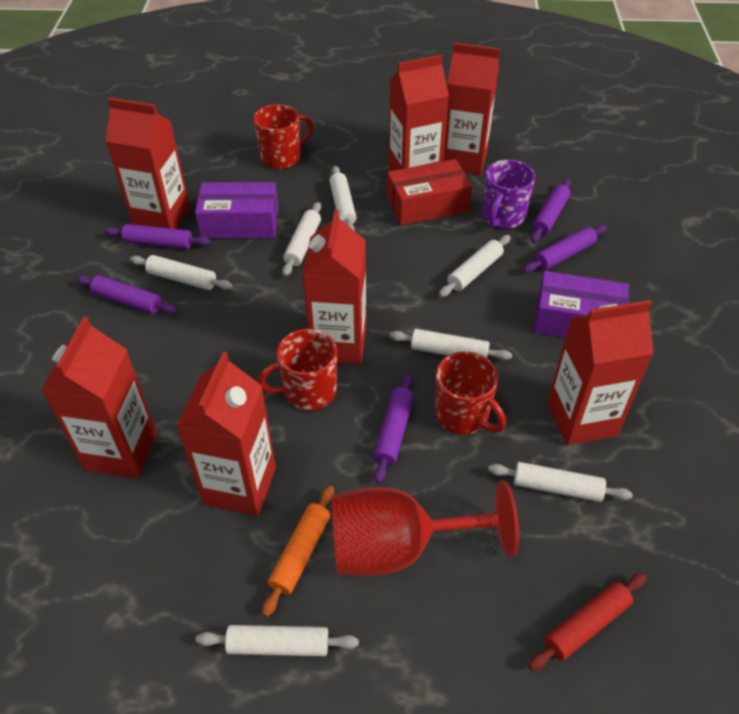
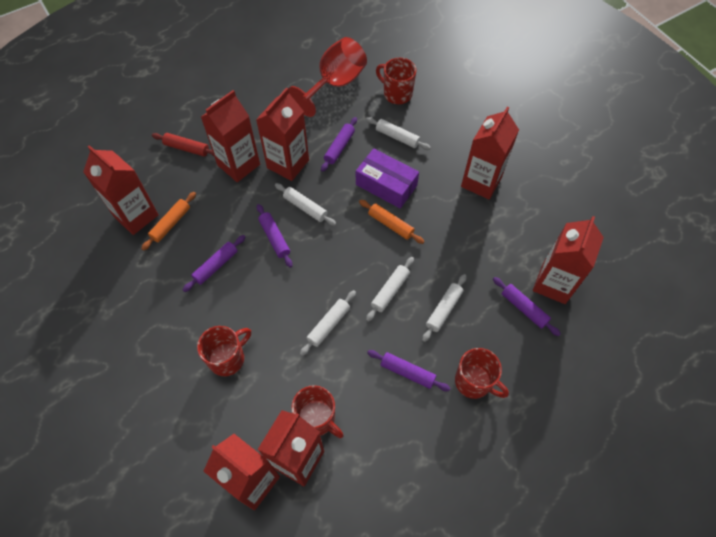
orange rolling pin: [262,486,334,617] = 1 -> [141,192,196,251] [359,200,425,244] = 2
purple box: [195,182,278,238] [534,271,629,338] = 2 -> [356,148,419,209] = 1
purple mug: [483,160,535,229] = 1 -> none = 0
red box: [387,159,472,225] = 1 -> none = 0
red mug: [253,104,313,169] [258,329,337,410] [435,351,506,435] = 3 -> [197,326,251,376] [291,385,344,438] [376,58,416,104] [455,348,509,399] = 4
white rolling pin: [130,255,233,290] [196,625,359,656] [282,202,321,276] [330,166,357,230] [389,329,512,360] [439,235,511,297] [488,462,633,502] = 7 -> [275,183,336,226] [300,290,356,356] [366,117,431,150] [366,257,414,322] [422,274,467,342] = 5

